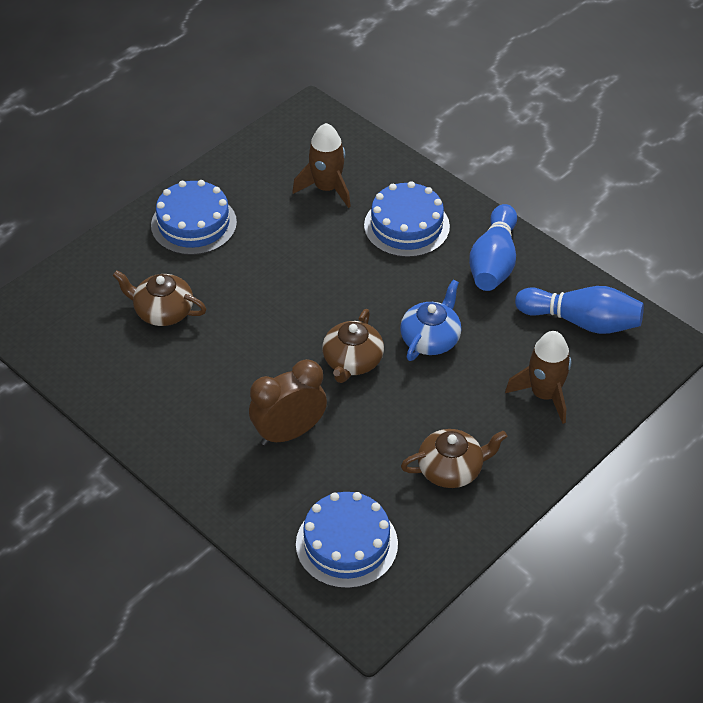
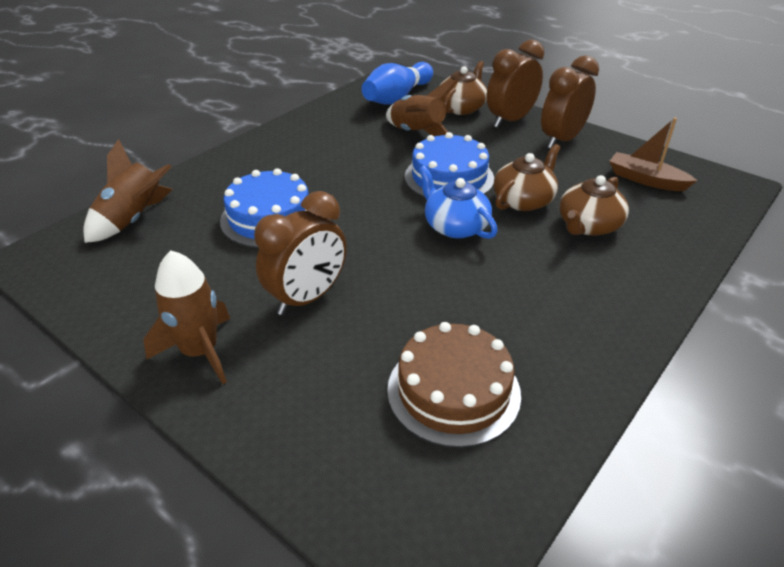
blue bowling pin: [469,204,517,291] [515,286,644,334] = 2 -> [362,62,433,105] = 1
blue cake: [151,180,237,255] [296,492,398,589] [364,181,450,257] = 3 -> [220,168,309,248] [405,132,494,198] = 2
brown boat: none = 0 -> [609,117,697,191] = 1
brown cake: none = 0 -> [387,322,521,448] = 1
brown clock: [249,359,327,445] = 1 -> [254,191,347,315] [487,40,544,128] [541,55,599,149] = 3
brown rocket: [292,123,351,208] [505,331,571,424] = 2 -> [83,139,173,243] [143,251,230,384] [386,79,458,136] = 3

